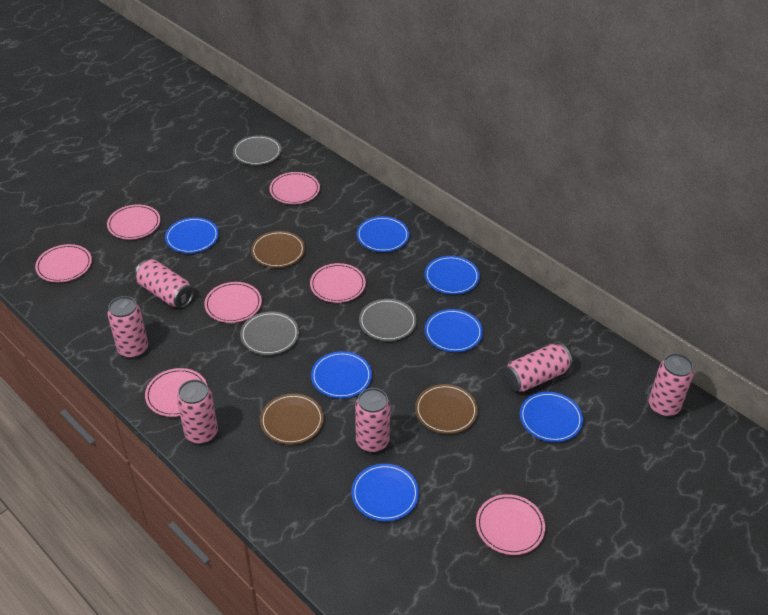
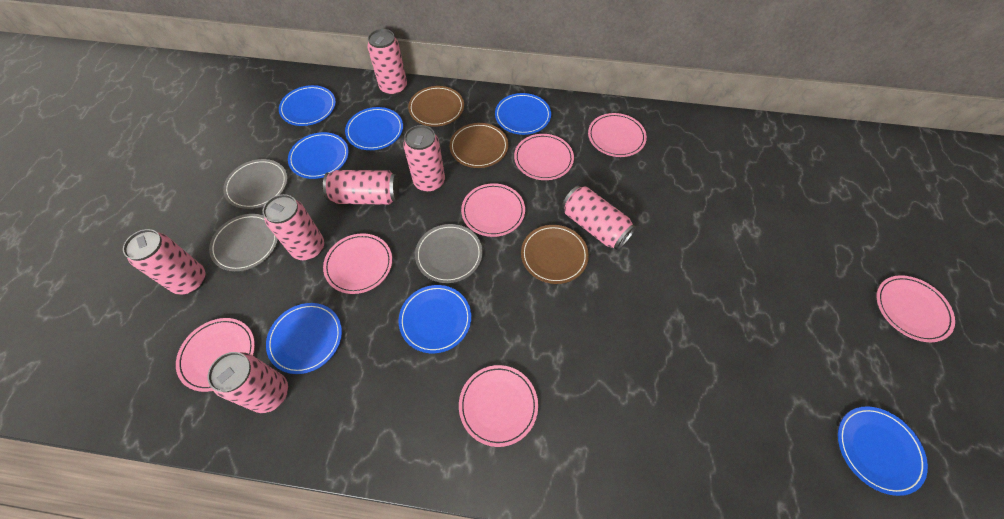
pink can: [107,296,148,359] [135,259,194,308] [177,379,218,444] [355,388,390,453] [504,343,572,392] [648,353,694,417] = 6 -> [123,229,206,295] [208,352,288,413] [263,194,324,260] [323,170,399,205] [367,29,407,96] [403,125,445,192] [562,186,636,250] = 7

